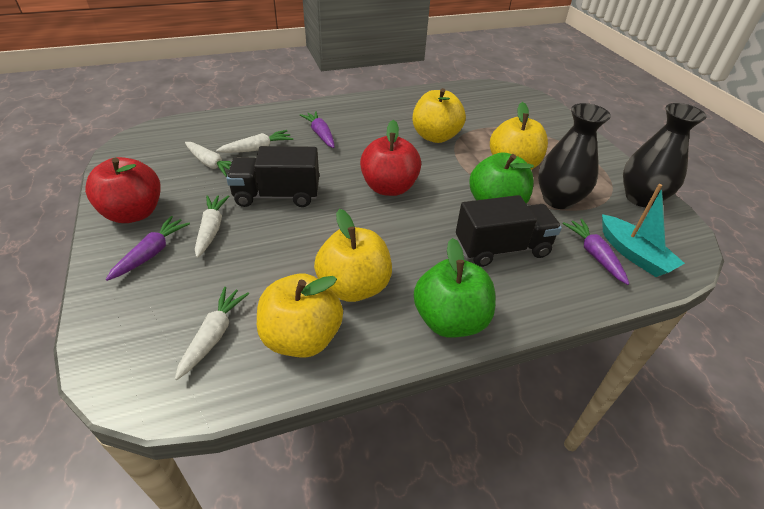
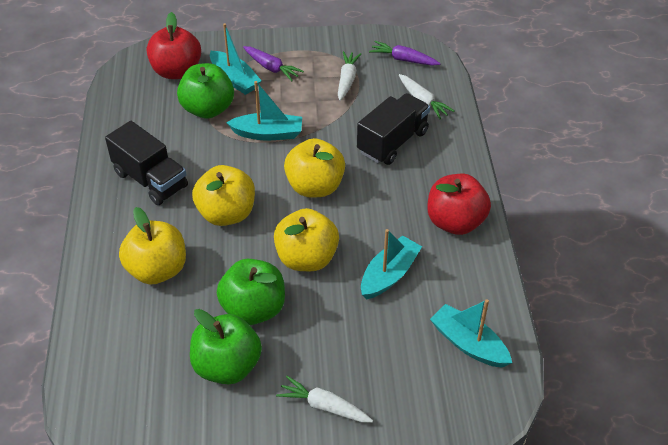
black vase: [538,103,611,209] [623,103,707,207] = 2 -> none = 0
green apple: [414,238,496,338] [469,152,534,204] = 2 -> [177,63,234,119] [190,309,262,385] [217,259,285,325] = 3
purple carrot: [106,216,190,281] [300,111,335,148] [562,219,629,285] = 3 -> [243,46,304,81] [369,41,440,66] = 2
turquoise boat: [602,184,685,277] = 1 -> [210,23,262,95] [226,81,302,140] [361,229,422,299] [430,299,512,367] = 4
white carrot: [175,287,249,380] [185,142,232,177] [195,195,229,258] [216,130,293,153] = 4 -> [276,376,373,423] [338,51,361,101] [399,74,455,119] = 3

